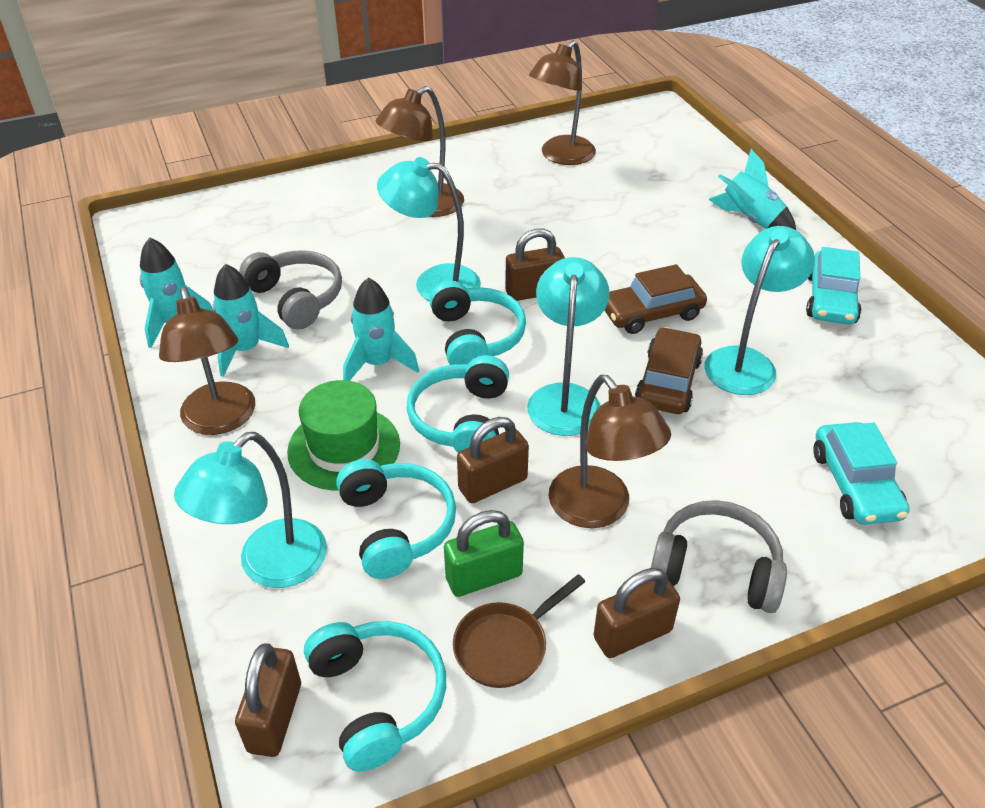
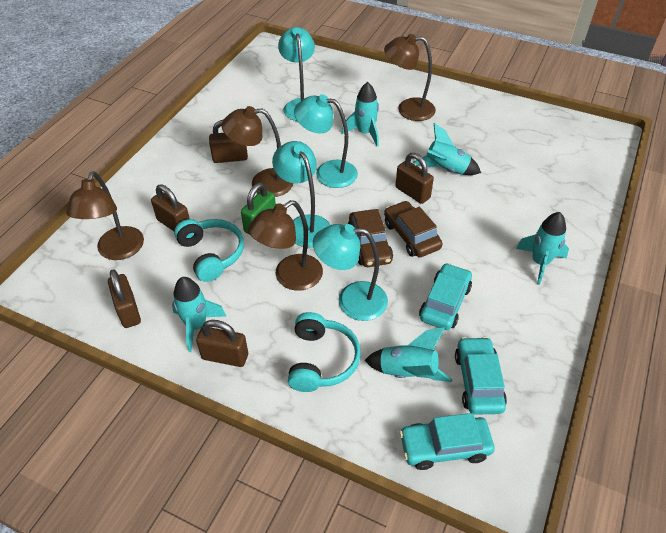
brown padlock: [235,643,301,757] [457,417,529,503] [505,228,565,301] [593,568,680,658] = 4 -> [108,269,141,328] [151,184,190,231] [196,320,248,367] [209,119,248,163] [395,153,434,204] = 5
brown pan: [453,574,586,688] = 1 -> none = 0
green hat: [287,380,400,491] = 1 -> none = 0
grey headphones: [239,250,342,330] [651,500,787,613] = 2 -> none = 0
turquoise car: [806,247,861,324] [813,422,910,525] = 2 -> [399,413,495,470] [419,263,472,330] [455,337,507,415] = 3
turquoise headphones: [304,621,446,772] [336,459,456,579] [407,355,509,453] [429,281,526,365] = 4 -> [174,219,244,282] [288,312,361,392] = 2
turquoise rocket: [140,237,213,348] [213,264,289,377] [343,278,419,381] [708,149,796,230] = 4 -> [172,277,226,352] [342,82,379,147] [364,327,452,382] [413,123,481,175] [516,212,569,285] = 5

